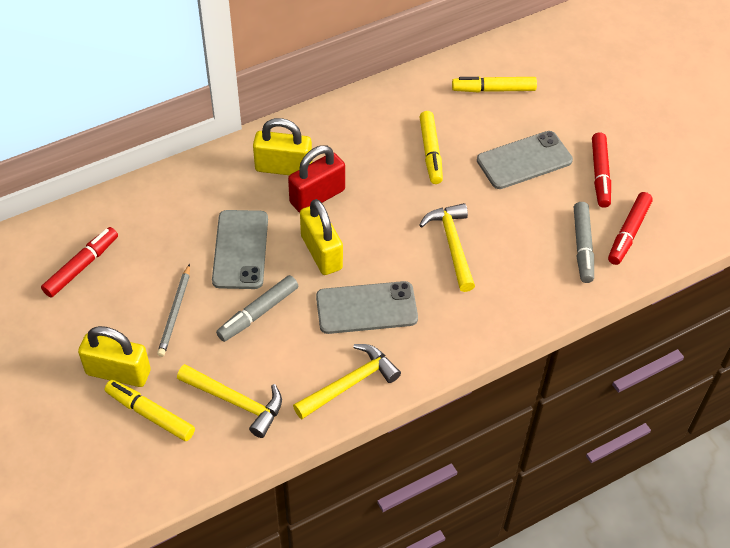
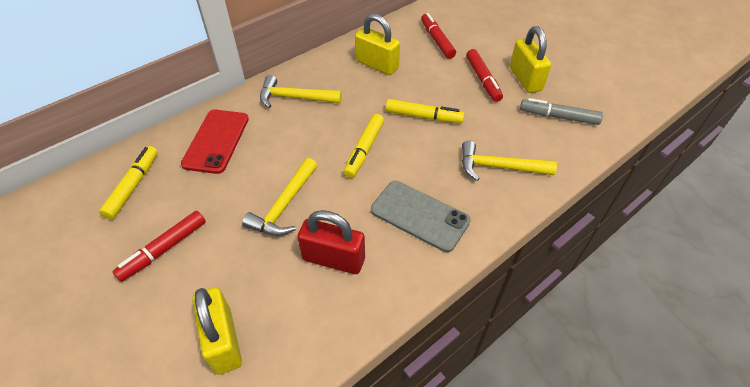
grey marker: [216,275,298,342] [574,202,594,283] = 2 -> [520,98,603,125] = 1
grey pencil: [157,264,190,357] = 1 -> none = 0
grey phone: [212,210,268,289] [316,281,418,334] [477,131,573,189] = 3 -> [371,181,471,252] = 1
red phone: none = 0 -> [181,110,249,174] = 1

